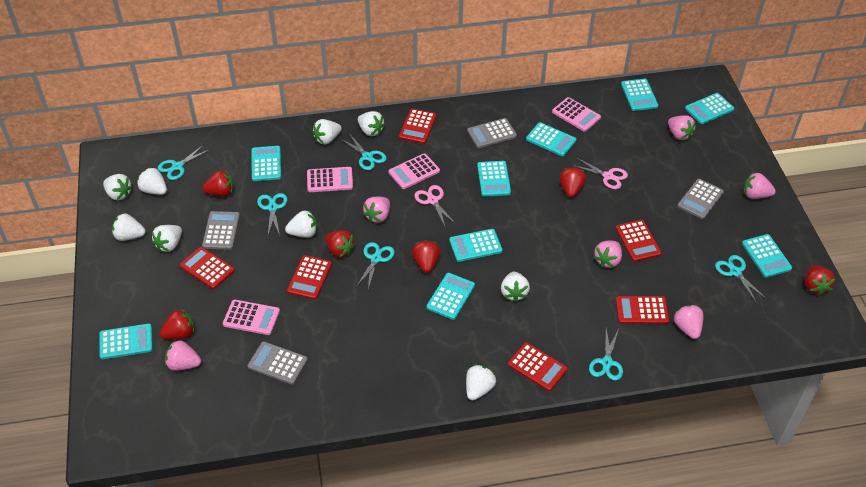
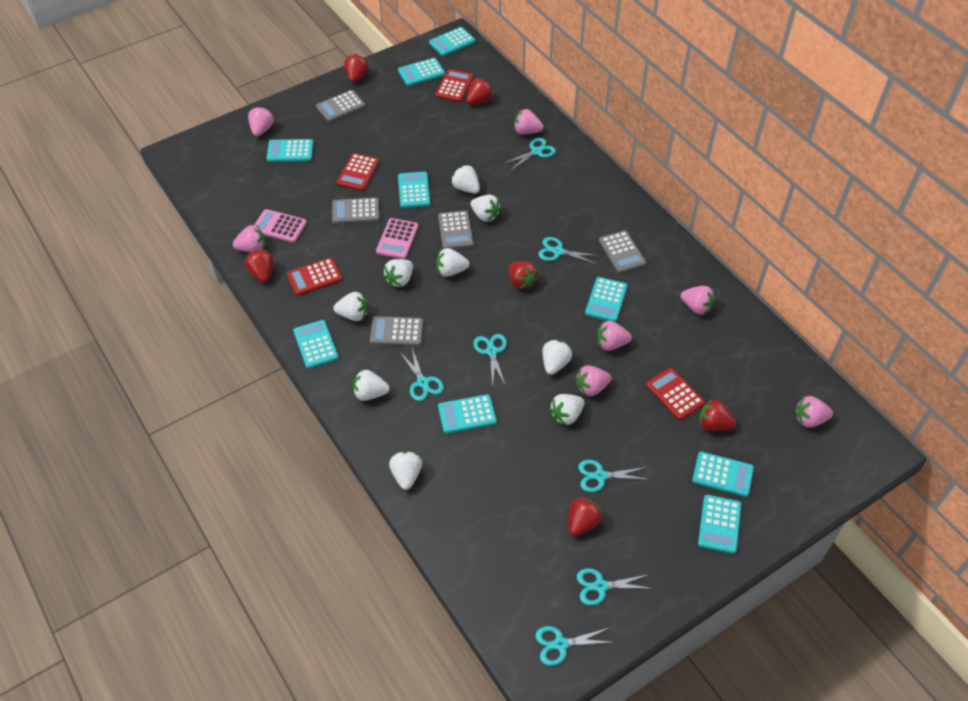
grey calculator: [202,211,240,250] [248,342,308,384] [467,118,517,148] [677,179,724,219] = 4 -> [316,90,365,122] [332,198,379,224] [370,316,423,346] [438,211,473,249] [599,230,646,273] = 5
pink calculator: [223,300,280,335] [307,167,353,192] [388,153,440,189] [552,97,601,132] = 4 -> [254,209,307,243] [376,218,418,259] = 2
pink scissors: [414,185,456,228] [571,158,628,189] = 2 -> none = 0
pink strawberry: [165,340,201,371] [363,197,390,223] [594,241,622,268] [668,115,696,140] [674,305,704,339] [743,173,776,199] = 6 -> [233,225,266,253] [248,107,274,136] [514,109,544,134] [576,365,611,396] [597,321,632,351] [681,286,715,315] [796,396,833,428] = 7
red calculator: [180,247,235,289] [287,255,332,300] [399,109,437,144] [508,342,568,391] [615,220,662,262] [616,296,669,324] = 6 -> [287,258,342,296] [337,153,379,191] [435,69,473,102] [646,368,705,420] = 4
turquoise scissors: [158,144,211,180] [257,193,287,236] [341,133,386,170] [356,242,395,289] [589,329,623,381] [715,255,767,303] = 6 -> [400,348,444,401] [473,334,507,387] [503,138,556,171] [535,626,614,666] [538,237,599,264] [577,568,653,605] [578,460,649,492] = 7

